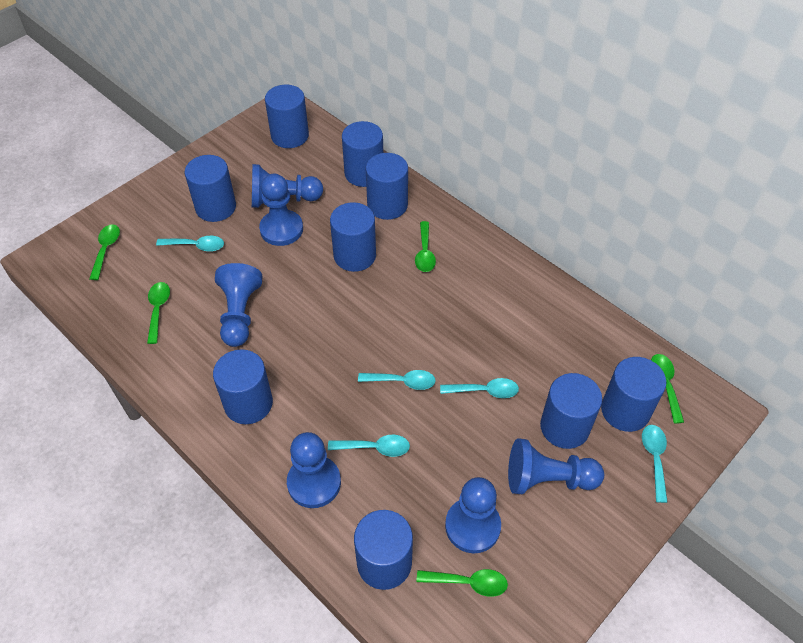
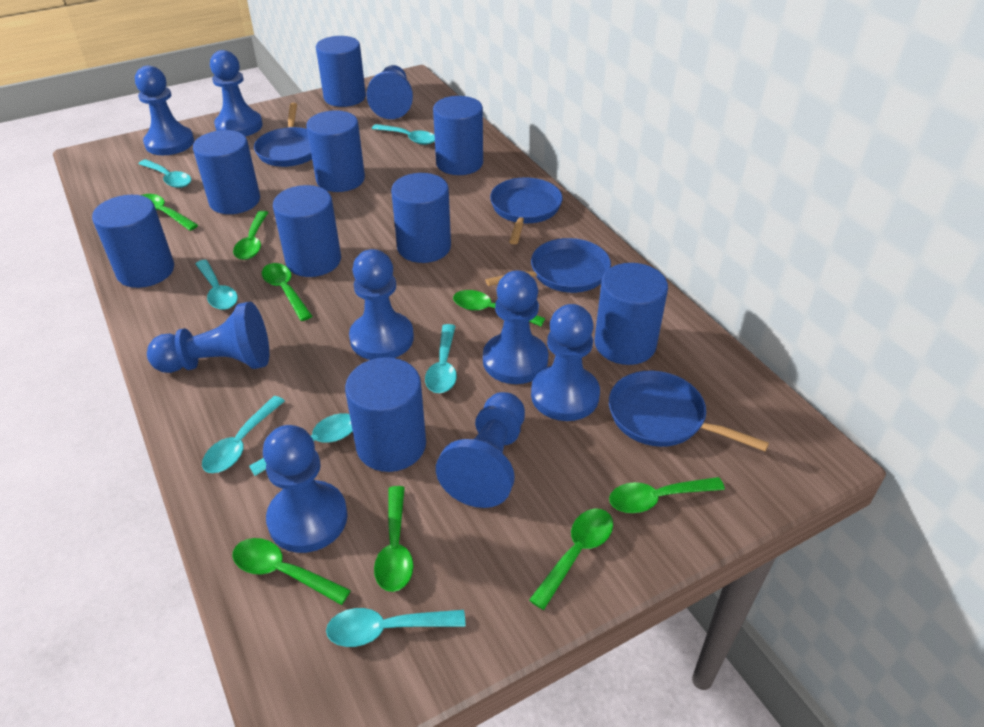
blue pan: none = 0 -> [254,103,312,167] [485,238,611,293] [490,177,563,244] [609,371,769,451] = 4
blue pawn: [215,263,262,347] [252,164,323,208] [259,174,303,246] [287,432,341,508] [445,477,501,553] [508,438,604,495] = 6 -> [135,66,194,155] [147,302,269,373] [210,50,263,137] [263,425,348,553] [349,249,414,360] [366,65,413,119] [436,392,525,508] [483,270,549,384] [531,304,600,421] = 9
green spoon: [89,224,120,280] [147,282,170,344] [415,221,436,272] [416,569,508,597] [651,354,684,424] = 5 -> [141,194,198,231] [233,211,269,260] [233,538,351,605] [262,263,312,321] [374,486,413,592] [453,290,545,326] [529,509,613,610] [609,477,725,513] = 8
turquoise spoon: [156,236,224,252] [328,435,410,457] [358,370,436,390] [440,378,519,398] [642,425,668,503] = 5 -> [138,159,191,188] [195,260,238,310] [202,396,285,473] [249,413,353,476] [326,608,466,647] [372,124,435,145] [425,324,457,393] = 7

